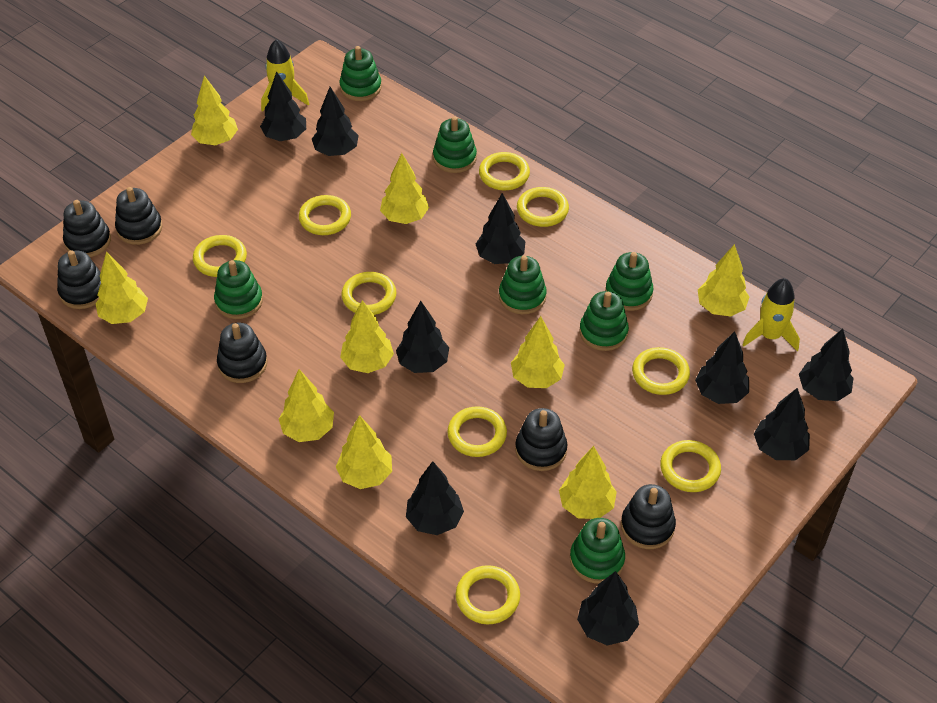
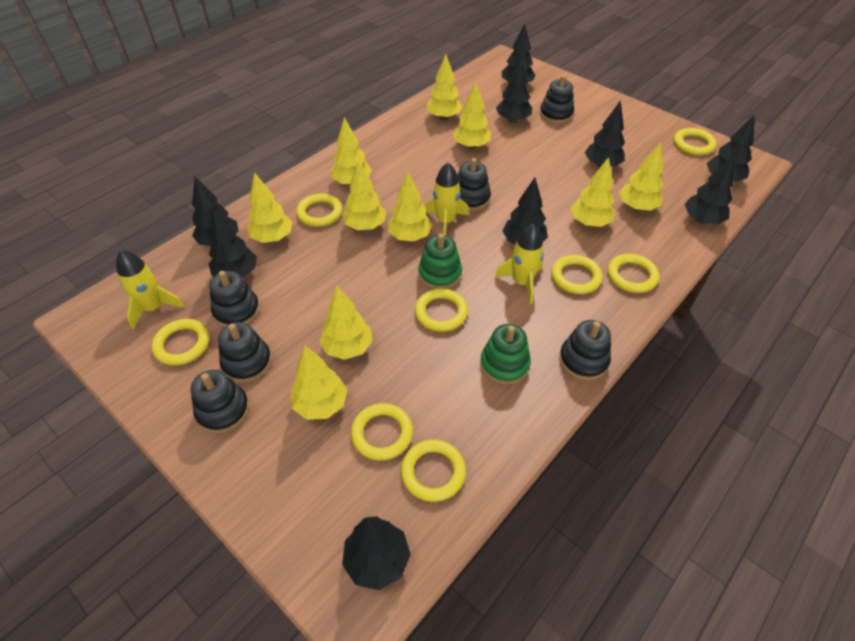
green stacking toy: [214,260,263,319] [340,46,382,101] [433,116,477,173] [499,256,547,314] [570,518,625,583] [579,291,629,351] [605,252,653,311] = 7 -> [418,233,462,289] [480,324,531,385] = 2
yellow ring: [193,235,247,277] [299,195,351,235] [341,272,397,315] [447,406,507,457] [456,565,520,624] [479,152,530,190] [517,187,569,227] [632,347,690,395] [660,440,721,492] = 9 -> [152,319,209,366] [296,193,342,227] [351,403,413,461] [401,440,466,502] [415,289,468,332] [551,255,603,294] [607,254,659,293] [674,128,716,155] = 8
yellow rocket: [261,39,309,112] [742,278,800,351] = 2 -> [116,250,184,329] [425,162,469,235] [495,224,544,304] = 3
yellow tree: [95,252,148,324] [191,76,238,145] [279,369,334,442] [336,415,392,489] [340,300,394,373] [380,153,429,224] [511,316,565,388] [559,446,617,519] [698,244,749,317] = 9 -> [247,172,292,243] [291,346,347,420] [319,286,373,360] [331,117,372,185] [342,161,386,230] [388,172,433,242] [427,54,463,120] [453,82,491,149] [571,157,615,227] [619,142,663,211] = 10

